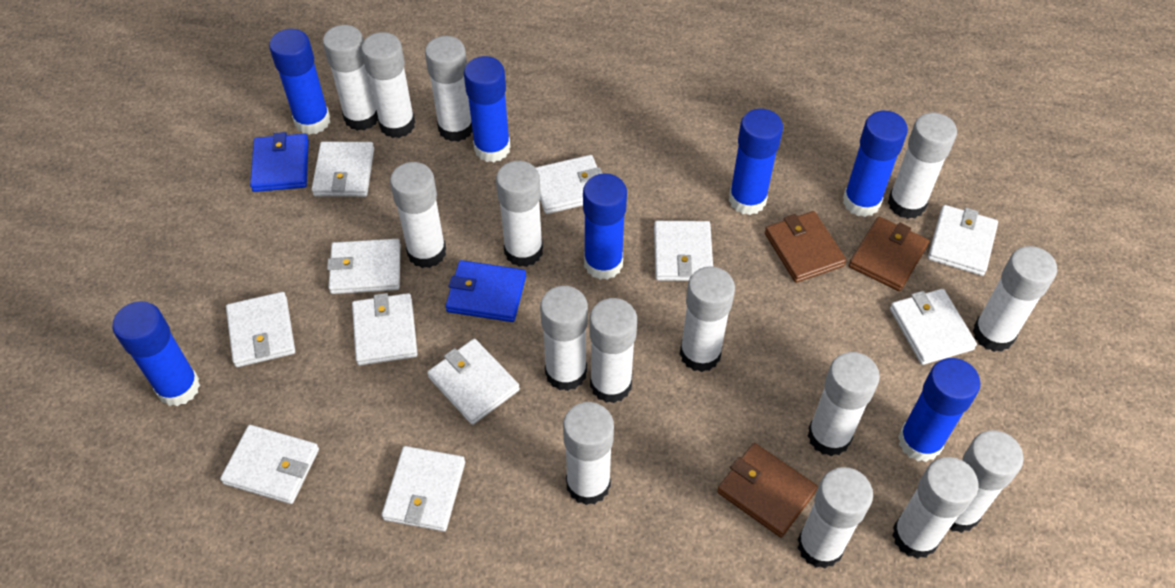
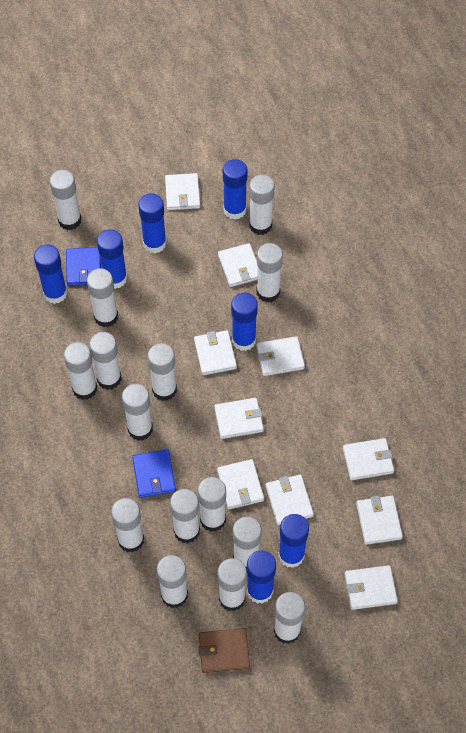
brown wallet: [717,443,818,537] [765,211,846,283] [849,217,929,291] = 3 -> [199,628,250,673] = 1
white wallet: [220,425,319,504] [226,292,295,367] [312,142,374,197] [327,239,401,294] [352,293,417,365] [382,446,465,532] [427,339,520,425] [535,155,603,214] [654,221,713,281] [890,289,977,365] [928,205,998,276] = 11 -> [165,173,200,210] [194,330,237,375] [214,398,264,439] [217,459,264,510] [218,243,258,287] [256,336,305,376] [266,475,314,526] [343,438,394,480] [345,565,398,610] [356,496,403,545] = 10

